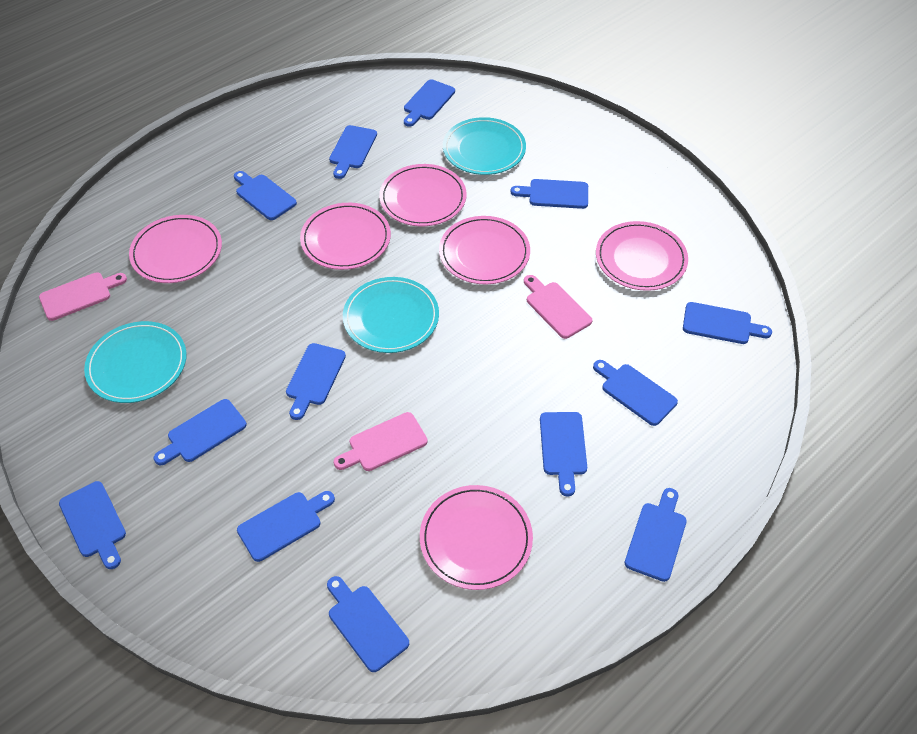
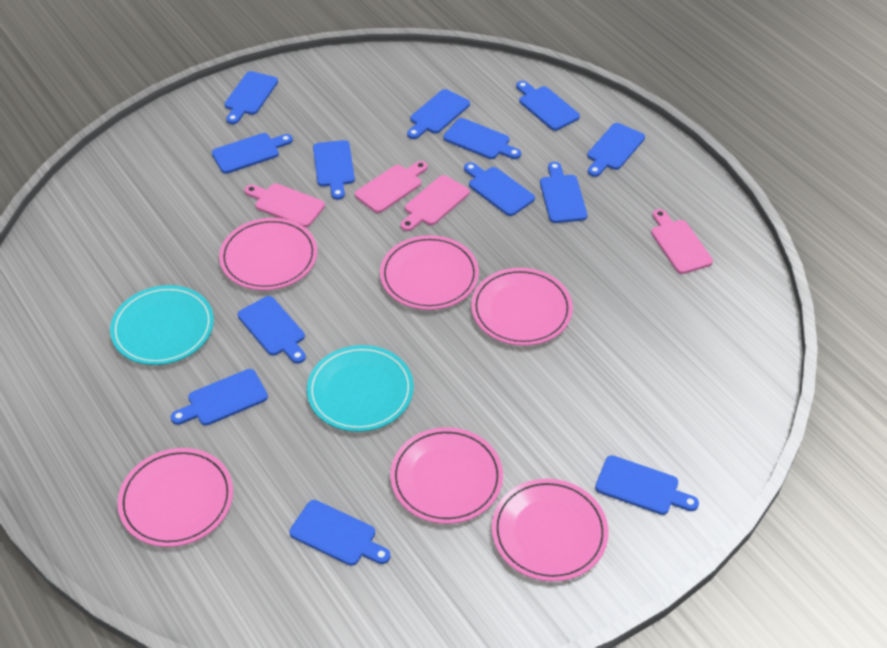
pink cutting board: [39,272,127,321] [334,412,428,471] [524,275,593,339] = 3 -> [245,184,325,227] [355,161,428,213] [401,175,470,231] [651,209,713,274] = 4
turquoise plate: [84,321,187,403] [343,277,439,353] [443,117,526,175] = 3 -> [110,285,214,365] [307,345,414,432] = 2

